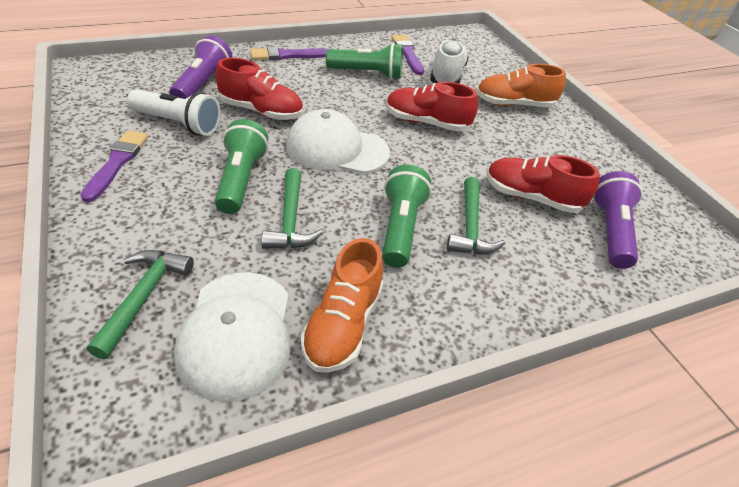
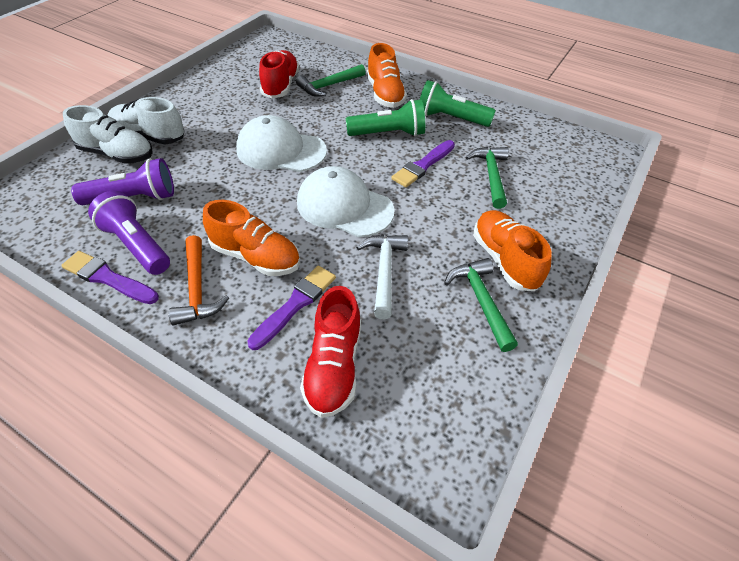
green flashlight: [215,119,268,214] [326,43,403,80] [382,165,432,268] = 3 -> [346,99,425,136] [420,80,496,127] = 2
orange hammer: none = 0 -> [169,235,229,325] = 1
orange shoe: [301,238,383,373] [476,64,566,108] = 2 -> [203,200,300,276] [367,43,407,108] [473,210,552,291] = 3
red shoe: [216,58,303,120] [386,82,478,131] [487,155,600,213] = 3 -> [259,50,300,98] [300,286,361,418] = 2
white flashlight: [127,89,221,136] = 1 -> none = 0
white hammer: none = 0 -> [356,235,408,319] = 1
white shoe: [430,39,469,83] = 1 -> [63,105,153,163] [107,97,184,144] = 2

